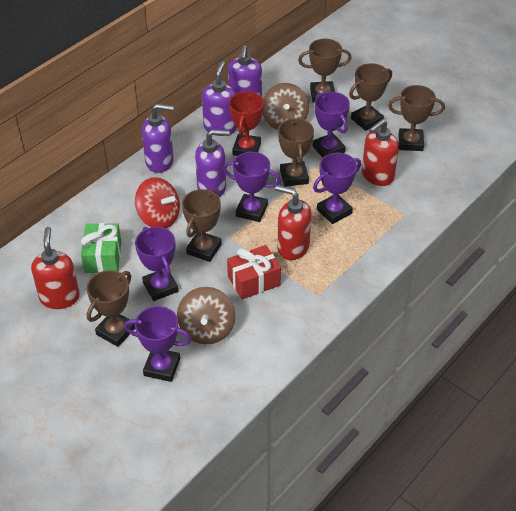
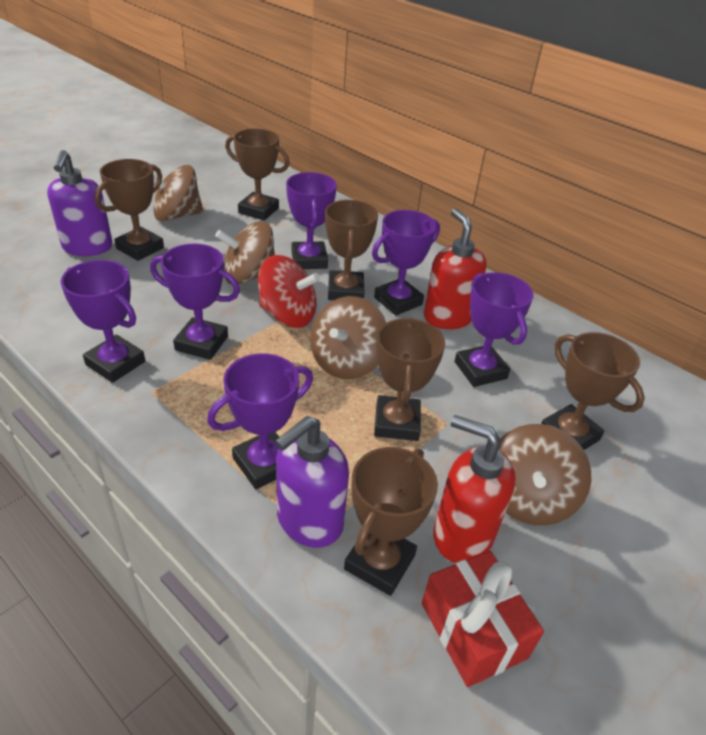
brown spinning top: [177,287,236,344] [263,83,309,130] = 2 -> [153,165,203,222] [215,221,275,285] [310,296,386,379] [498,424,591,526] = 4
green gift: [81,223,121,273] = 1 -> none = 0
purple soap dispenser: [142,104,174,173] [195,129,230,197] [202,61,237,136] [228,45,262,97] = 4 -> [47,150,113,256] [275,416,349,548] = 2
purple trophy: [124,306,191,382] [135,227,178,301] [223,152,281,222] [313,92,350,158] [313,153,361,224] = 5 -> [61,260,145,383] [150,243,240,360] [207,353,313,489] [286,172,337,269] [372,210,440,316] [455,272,534,387] = 6
red soap dispenser: [31,227,80,309] [275,185,312,260] [362,119,399,186] = 3 -> [424,208,487,329] [433,415,516,563] = 2
red trophy: [229,91,264,156] = 1 -> none = 0

